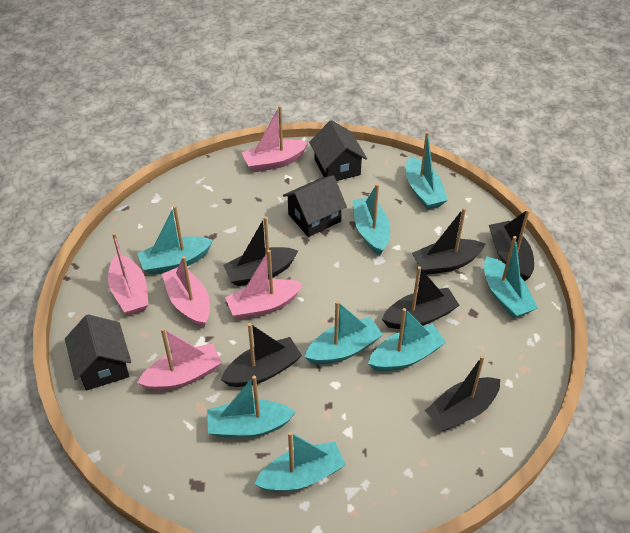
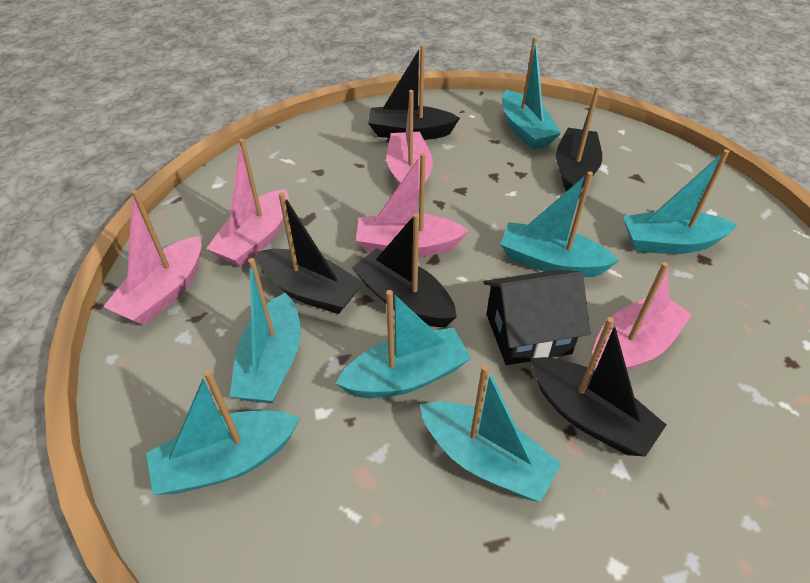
black boat: [221,323,302,387] [223,216,298,286] [382,266,459,329] [412,207,485,275] [425,355,500,431] [489,209,534,281] = 6 -> [256,192,363,314] [352,213,457,327] [368,44,460,140] [531,317,666,457] [556,86,602,191] = 5
black house: [65,314,131,391] [283,175,347,237] [309,120,367,181] = 3 -> [484,270,591,365] = 1
turquoise boat: [137,205,213,275] [207,375,296,438] [255,432,346,492] [304,301,383,365] [353,183,390,255] [368,308,446,372] [406,131,448,210] [484,236,538,319] = 8 -> [146,370,300,495] [230,258,301,403] [335,290,471,398] [420,365,562,502] [500,171,619,277] [502,37,561,149] [623,149,737,254] = 7

